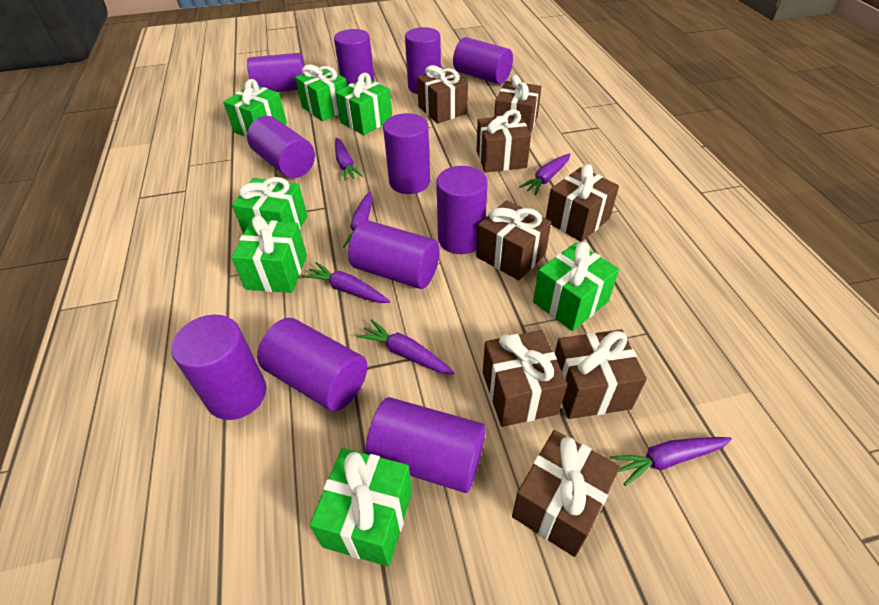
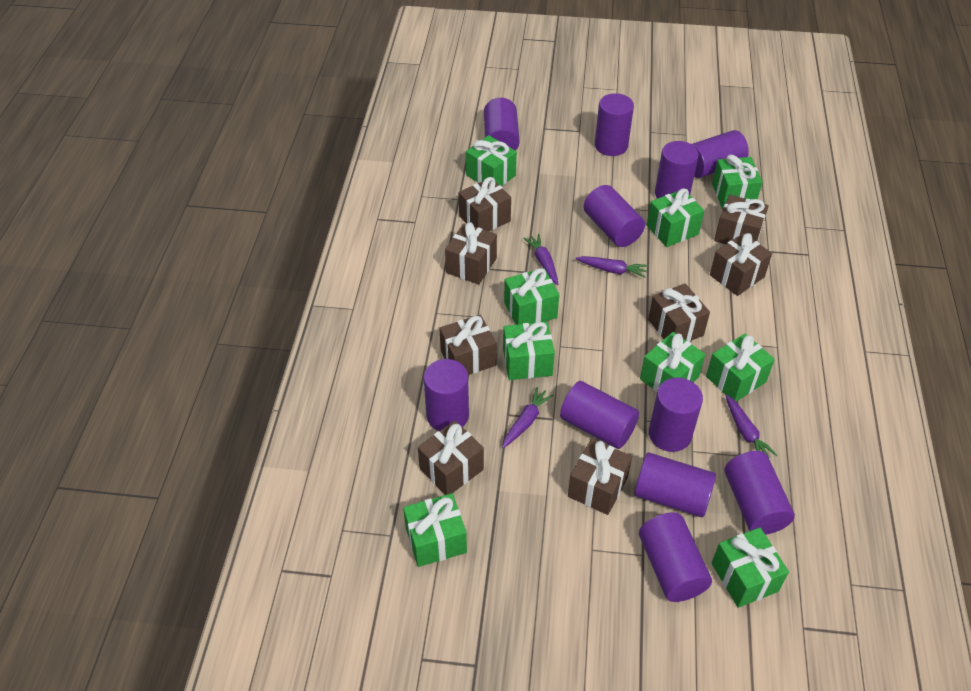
green gift: [223,79,287,137] [231,215,307,293] [232,177,308,234] [295,65,347,121] [310,448,412,566] [335,72,392,135] [533,242,619,331] = 7 -> [403,493,467,567] [466,135,517,186] [503,322,555,380] [504,268,559,325] [640,332,705,392] [647,188,704,247] [706,333,775,402] [712,155,763,209] [712,527,789,608] = 9
purple carrot: [303,262,390,303] [335,138,363,181] [343,191,373,247] [357,319,455,375] [519,153,571,195] [610,437,732,486] = 6 -> [502,387,554,448] [523,234,558,285] [576,256,648,278] [725,395,777,456] = 4

